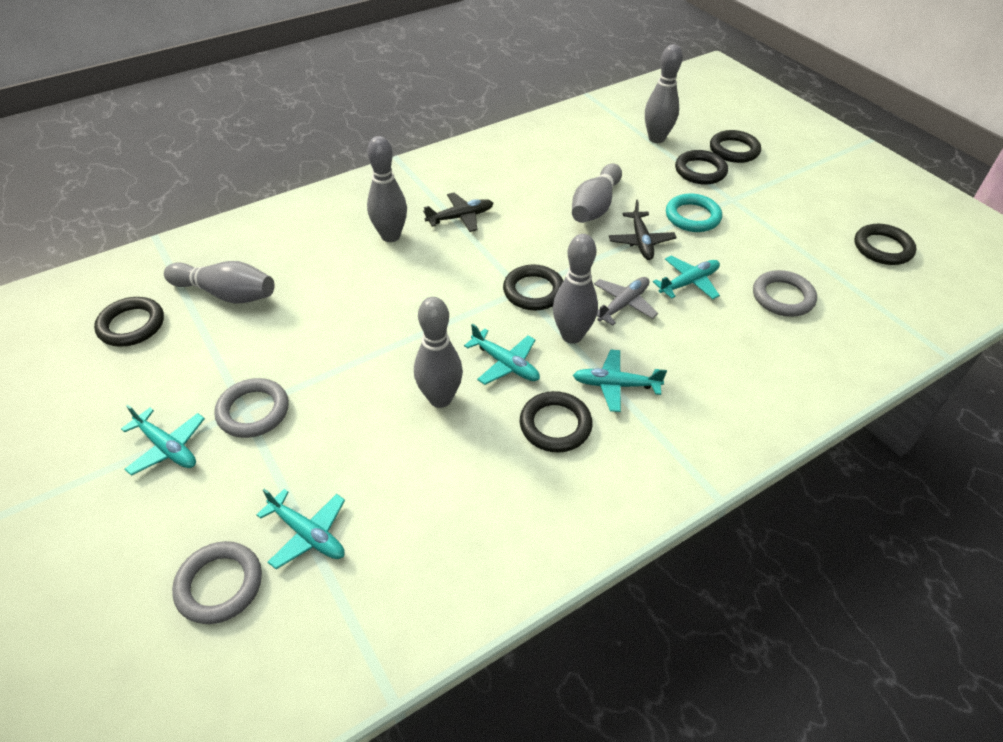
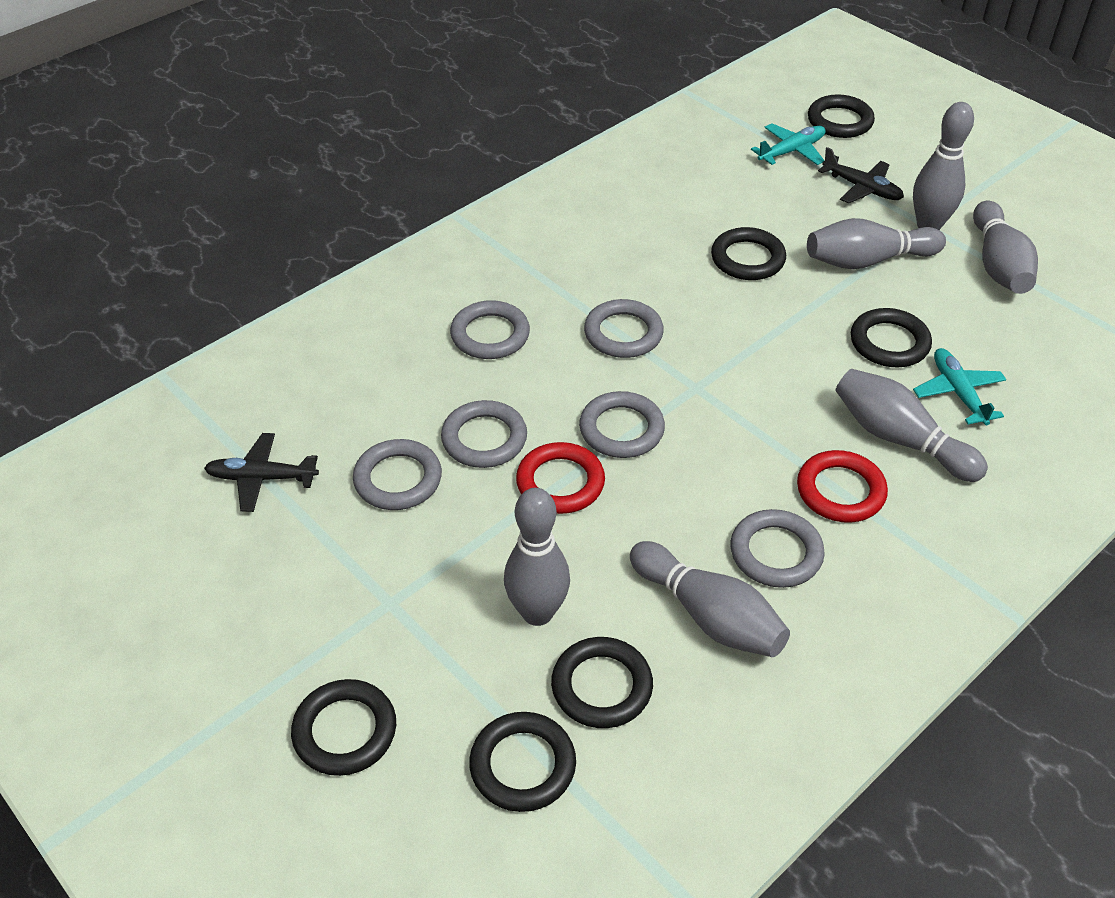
grey plane: [594,277,658,326] = 1 -> none = 0
grey ring: [172,541,262,624] [214,378,289,438] [753,270,817,317] = 3 -> [353,439,442,510] [441,400,527,468] [450,300,530,359] [579,391,665,458] [584,299,664,358] [730,509,825,588] = 6
red ring: none = 0 -> [516,442,605,514] [797,450,888,523] = 2
turquoise plane: [121,405,205,476] [257,489,345,569] [464,324,540,385] [573,349,667,412] [653,255,720,299] = 5 -> [751,124,826,165] [913,348,1007,425] = 2
turquoise ring: [666,194,722,232] = 1 -> none = 0

